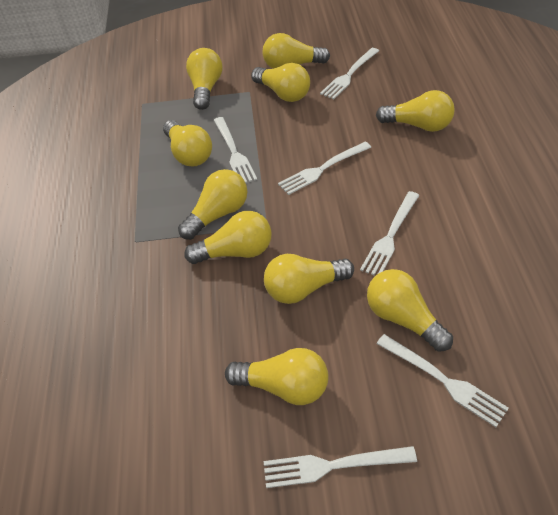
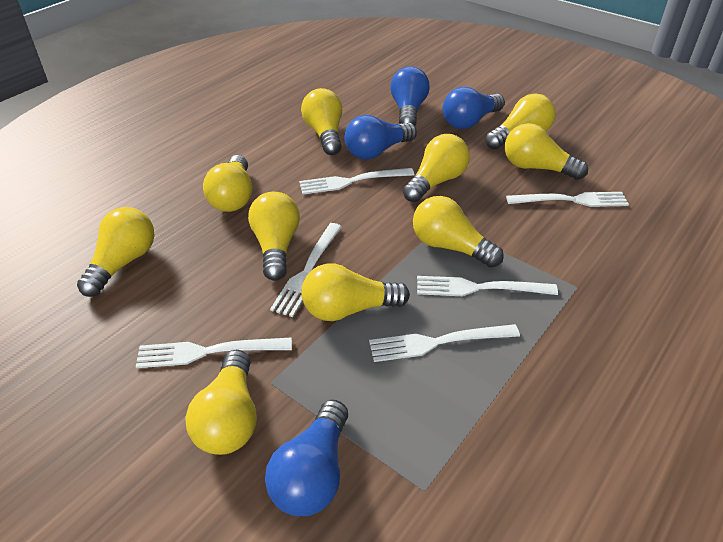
blue light bulb: none = 0 -> [265,399,348,516] [344,115,417,160] [390,66,429,125] [443,87,505,129] = 4

